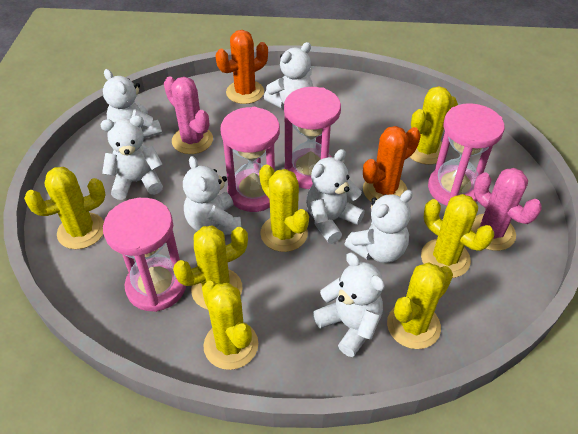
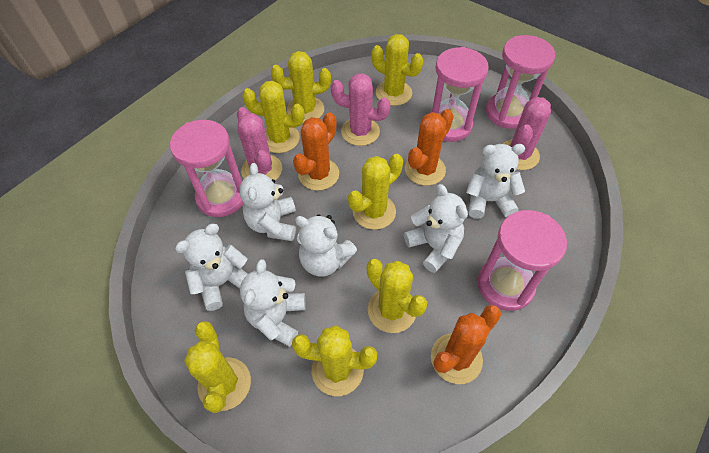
orange cactus: [216,30,268,104] [363,126,421,202] = 2 -> [293,113,339,190] [405,109,454,186] [431,305,501,384] = 3
pink cactus: [164,76,213,154] [471,168,542,251] = 2 -> [237,107,282,181] [331,73,391,146] [503,97,551,170] = 3
white teddy bear: [101,115,163,200] [103,69,162,138] [183,156,241,235] [264,42,313,109] [306,149,365,244] [313,253,385,357] [345,190,413,263] = 7 -> [175,224,248,311] [239,163,296,241] [240,259,306,347] [295,214,357,277] [404,184,468,273] [466,144,525,219] = 6

